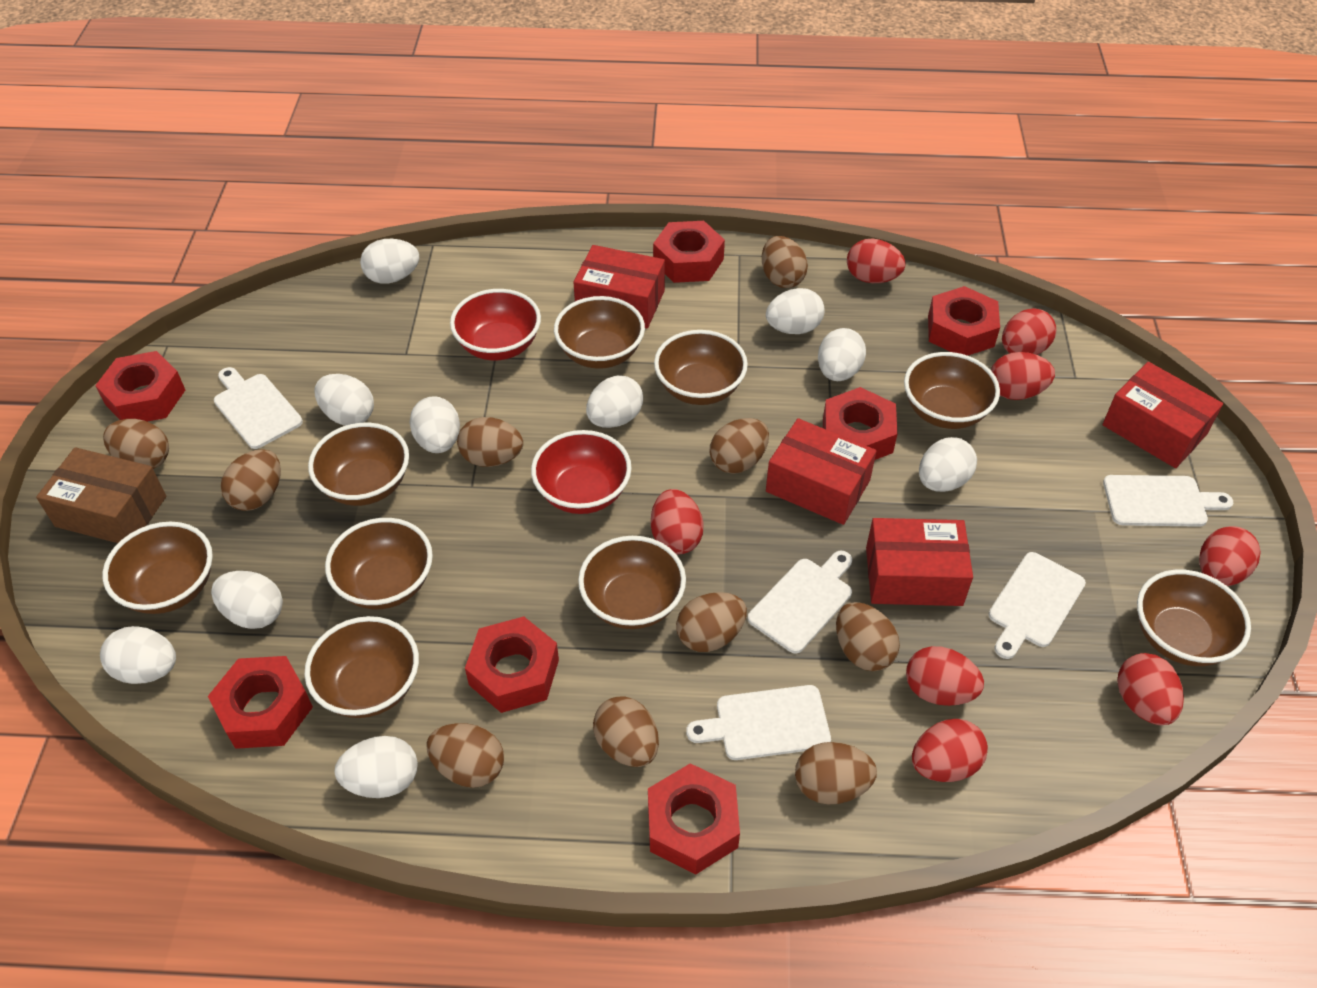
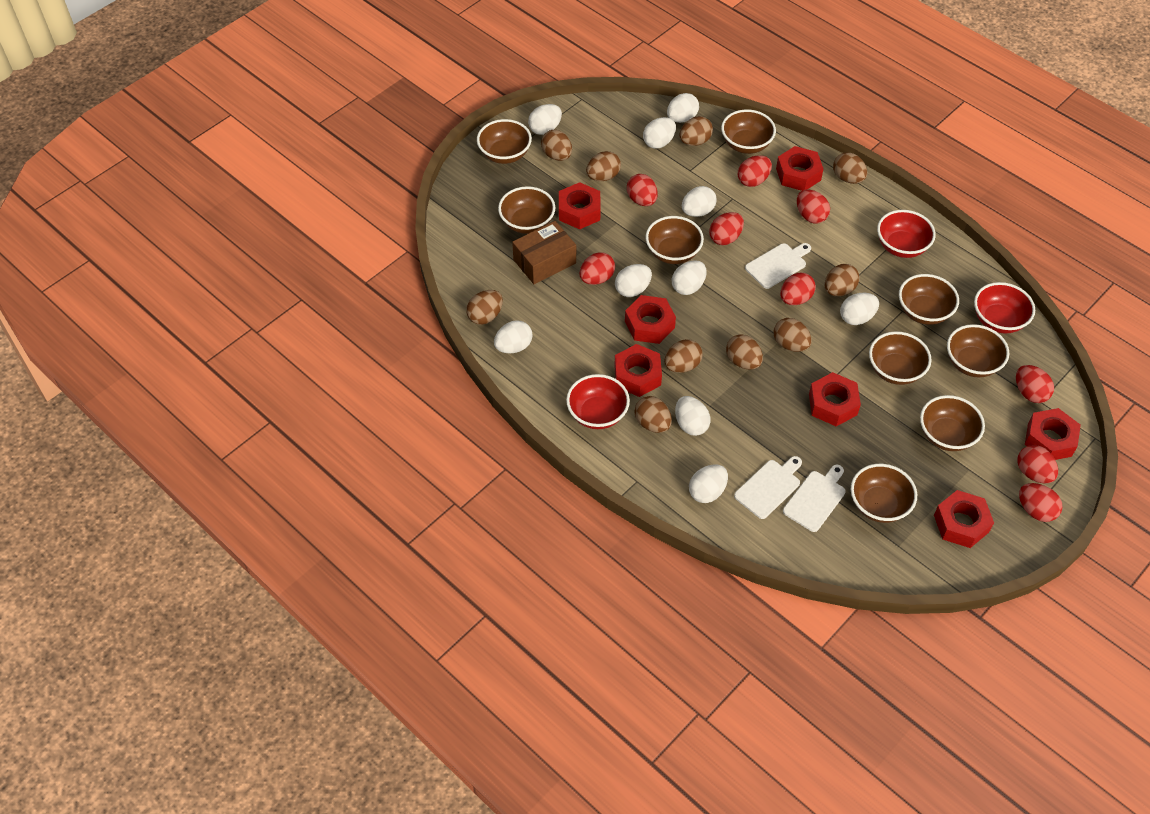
red bowl: [450,289,541,360] [531,430,632,514] = 2 -> [566,374,630,429] [877,210,936,258] [974,282,1035,334] = 3
red box: [573,245,665,328] [766,418,876,525] [866,518,973,606] [1102,362,1223,468] = 4 -> none = 0
red egg: [651,489,704,555] [847,239,906,283] [906,646,984,706] [912,719,988,782] [991,352,1055,400] [1002,308,1056,355] [1118,653,1184,725] [1199,526,1261,586] = 8 -> [579,252,615,285] [627,174,658,206] [709,212,744,245] [738,155,772,187] [780,273,816,305] [797,190,830,224] [1016,365,1054,403] [1017,445,1058,483] [1019,483,1063,522] = 9
white cutting board: [214,367,303,449] [686,685,831,760] [748,550,852,654] [989,552,1086,659] [1103,475,1233,527] = 5 -> [734,456,802,519] [745,243,811,289] [783,465,846,532] = 3

